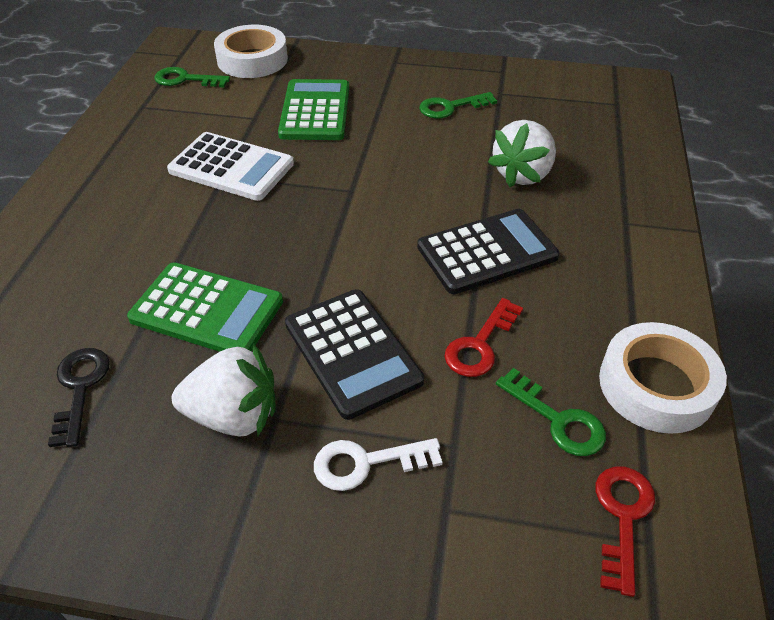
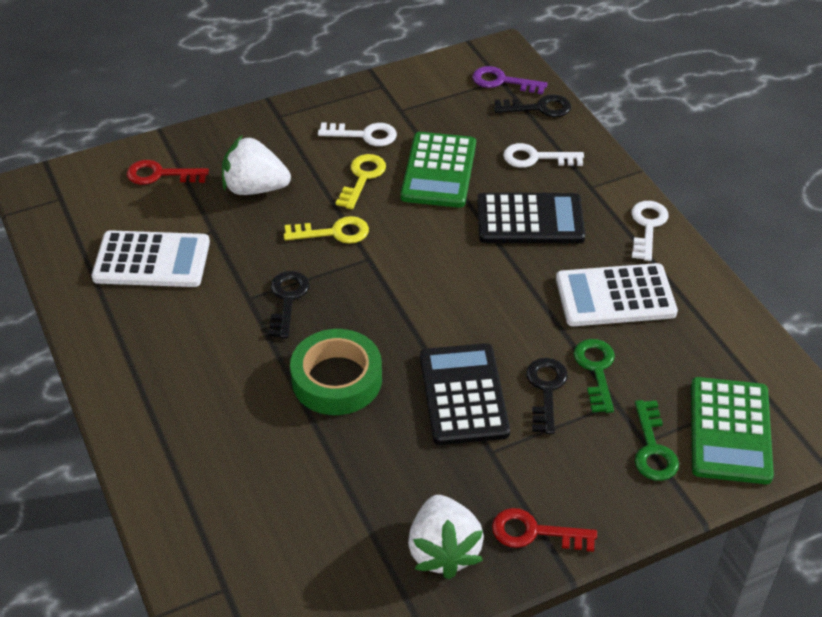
black key: [48,348,110,447] = 1 -> [268,271,310,338] [494,94,571,117] [526,358,568,434] = 3
green key: [154,67,230,88] [419,92,497,118] [496,368,606,456] = 3 -> [573,339,615,413] [635,400,679,481] = 2
green tape: none = 0 -> [290,329,382,415] = 1
purple key: none = 0 -> [472,66,548,95] = 1
white calculator: [167,132,294,201] = 1 -> [92,230,210,287] [556,263,678,326] = 2
white key: [314,438,443,491] = 1 -> [318,122,397,146] [503,143,584,168] [631,201,668,261] = 3
white tape: [214,25,288,78] [599,322,727,434] = 2 -> none = 0
yellow key: none = 0 -> [284,216,369,244] [336,154,386,209] = 2

